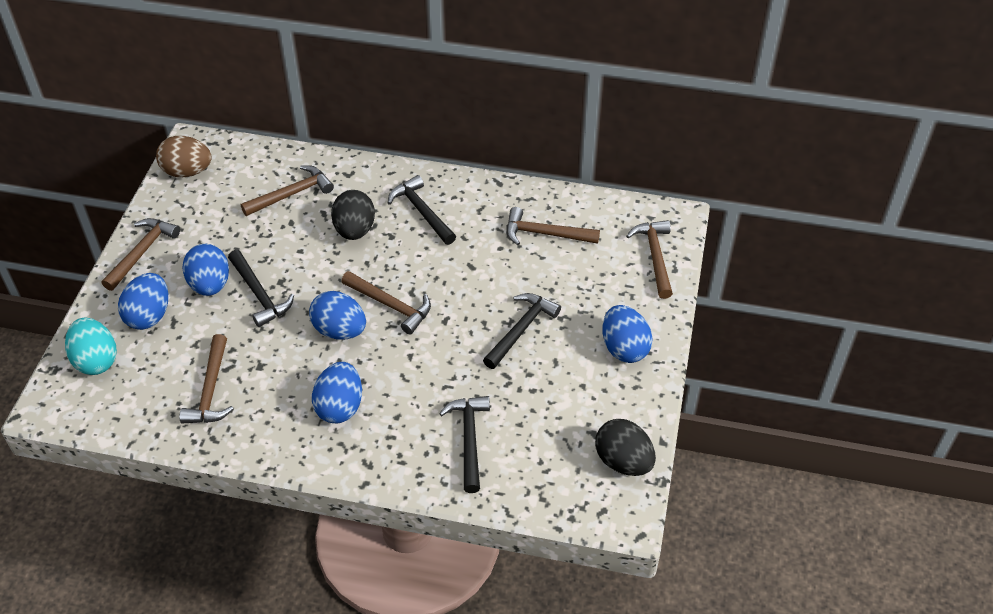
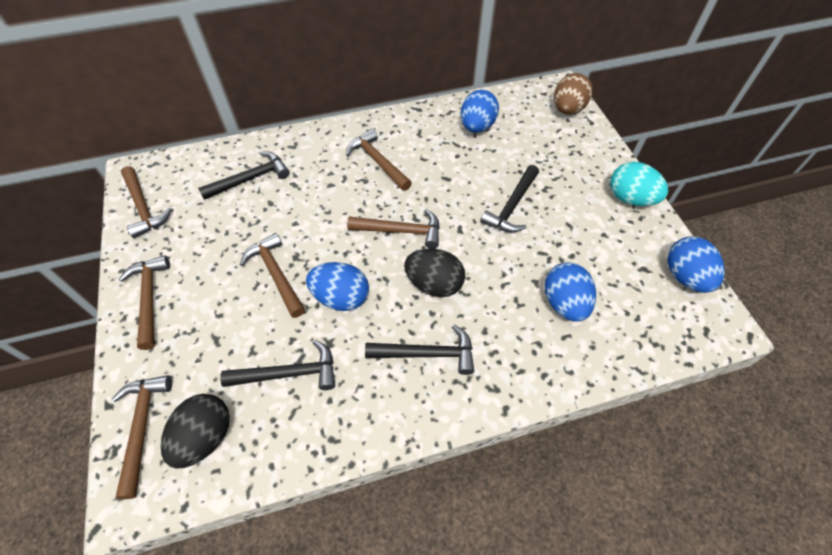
blue egg: [118,273,168,330] [182,244,229,296] [309,291,366,340] [312,362,362,423] [602,305,653,363] = 5 -> [306,262,369,311] [461,90,499,133] [545,262,596,322] [667,237,725,293] = 4

